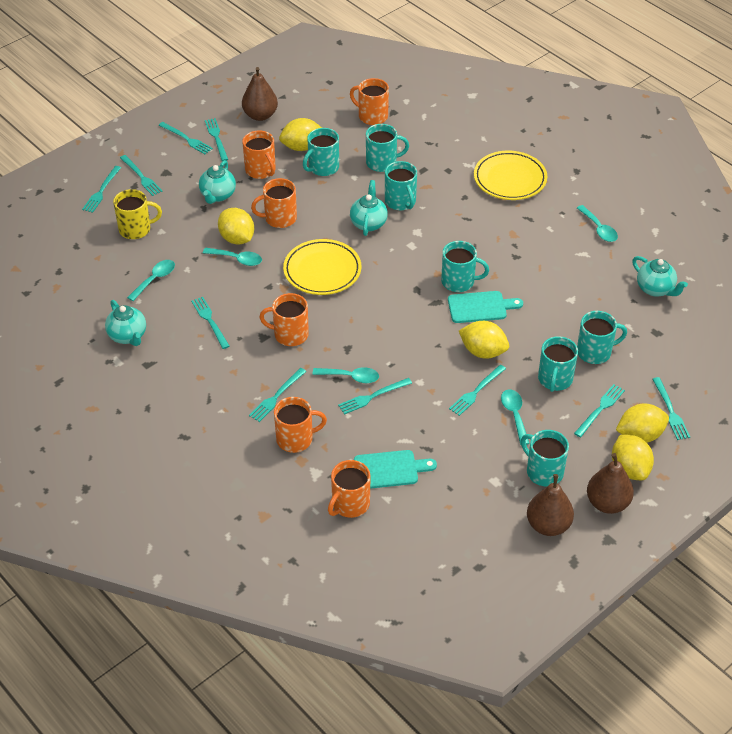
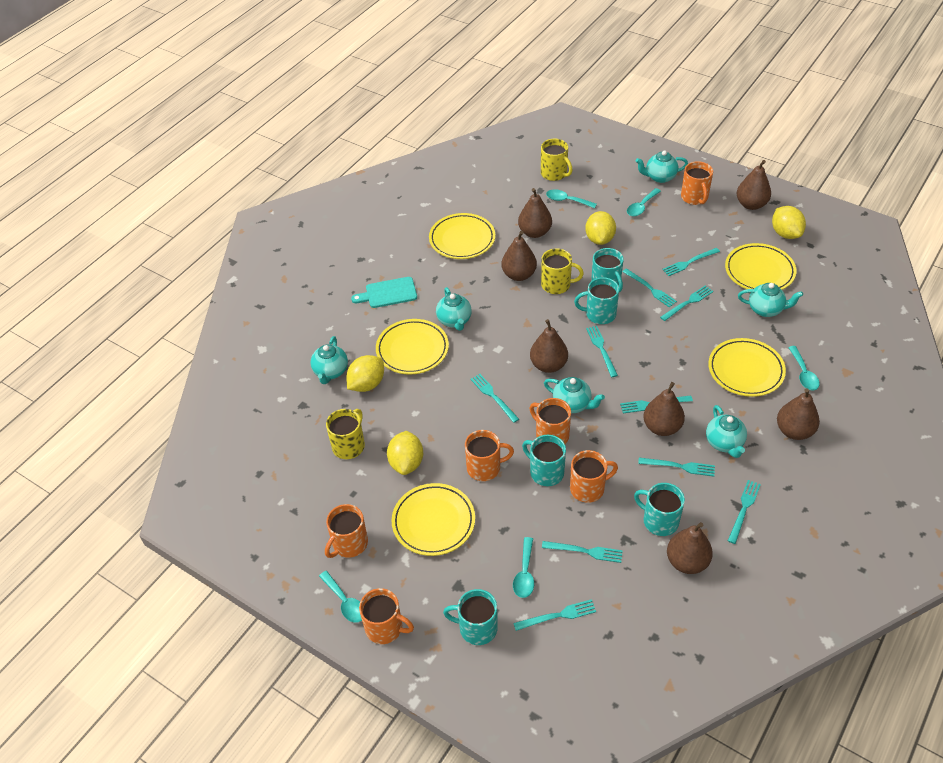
brown pear: [242,67,278,121] [527,474,574,536] [587,453,634,514] = 3 -> [502,231,537,281] [518,188,552,238] [530,319,568,373] [643,382,685,436] [667,522,713,574] [737,160,771,210] [777,388,820,440] = 7
turquoise cutting board: [354,450,437,489] [448,291,523,323] = 2 -> [351,277,417,308] = 1
turquoise mug: [303,128,339,176] [366,124,409,172] [385,161,417,210] [441,241,489,292] [521,430,569,486] [538,336,578,392] [577,311,627,364] = 7 -> [443,589,498,645] [522,435,566,486] [574,277,619,324] [591,248,623,292] [634,483,685,536] = 5
turquoise teapot: [105,300,146,346] [199,160,236,204] [350,180,388,236] [632,256,688,297] = 4 -> [310,336,348,384] [436,287,472,331] [544,377,605,413] [636,150,688,183] [706,405,747,458] [738,283,803,317] = 6
yellow lemon: [218,208,254,245] [279,118,322,151] [459,321,509,359] [612,435,654,480] [616,403,669,443] = 5 -> [346,355,384,392] [387,431,423,475] [585,211,616,245] [772,206,806,239] = 4
yellow mug: [113,189,162,239] = 1 -> [326,409,365,459] [541,139,573,181] [541,248,584,294] = 3
yellow plate: [283,239,361,295] [474,151,547,200] = 2 -> [376,319,449,374] [392,483,475,556] [429,213,495,259] [708,338,786,397] [725,243,797,290] = 5

